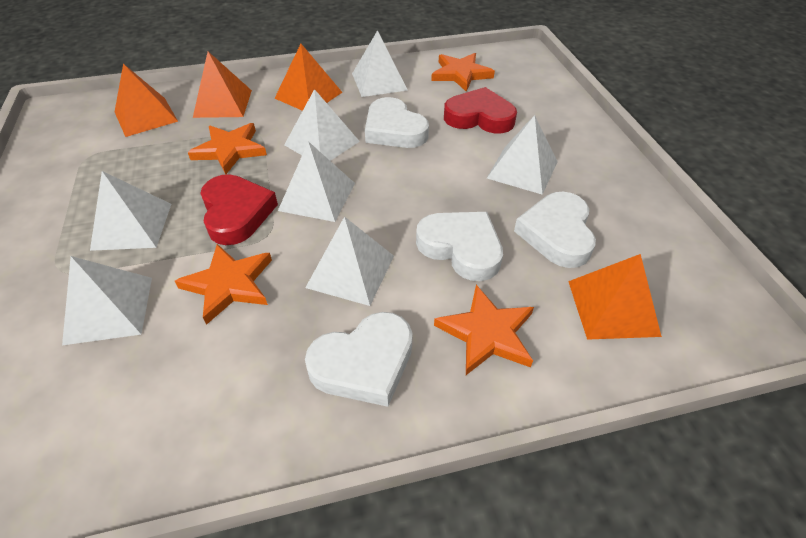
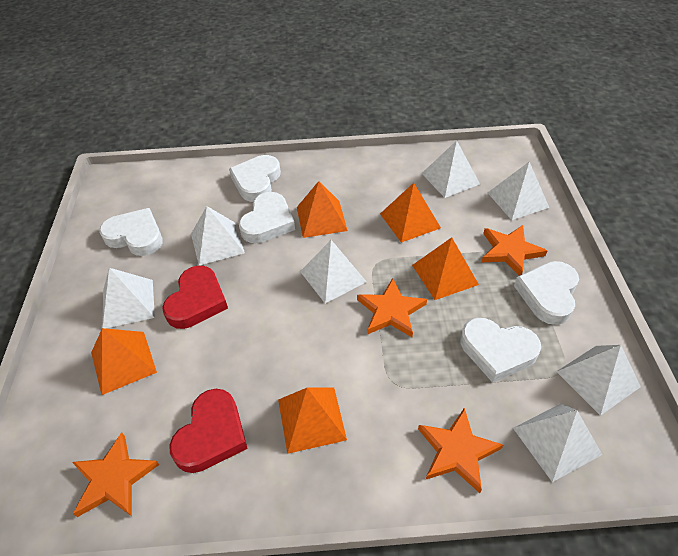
orange pyramid: [115,64,178,137] [193,52,252,118] [274,44,343,111] [568,254,662,340] = 4 -> [91,328,157,395] [278,388,347,454] [297,181,348,238] [380,183,441,243] [412,237,479,300] = 5
white heart: [305,312,413,407] [365,97,429,148] [416,212,503,281] [514,192,596,268] = 4 -> [99,208,163,256] [229,155,281,202] [239,192,295,243] [460,318,541,383] [514,261,579,325] = 5

